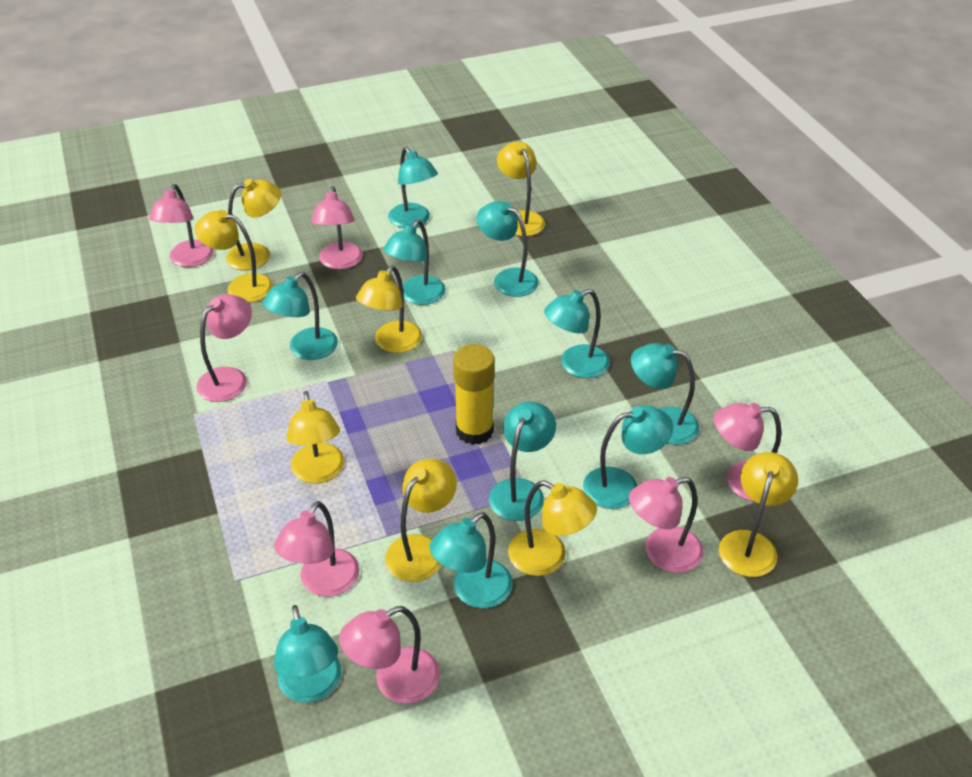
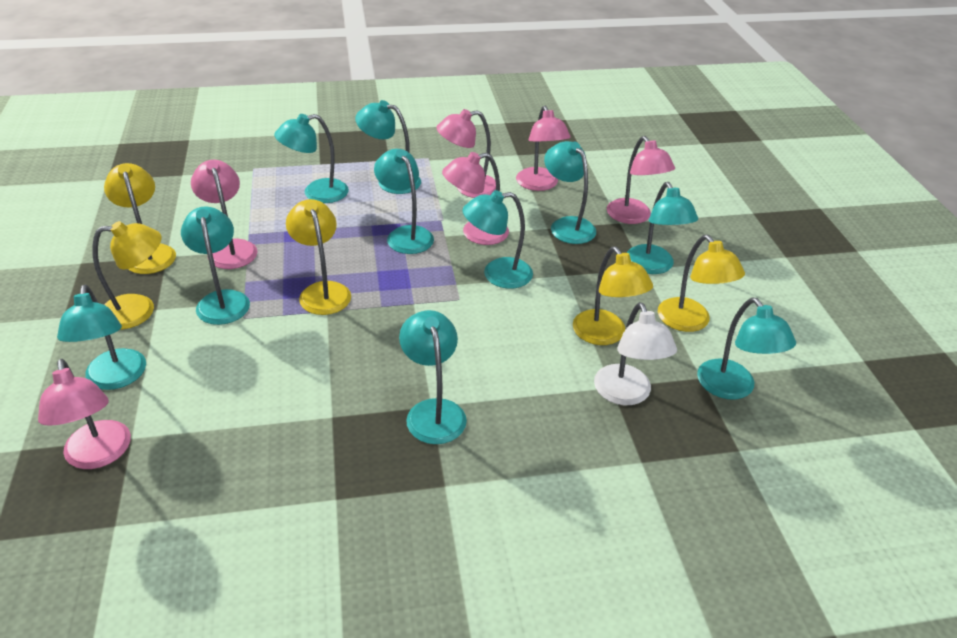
pink lamp: [149,184,214,267] [196,294,252,402] [274,501,360,597] [311,186,363,269] [339,606,440,704] [629,477,703,573] [714,403,781,502] = 7 -> [38,359,131,469] [191,160,258,269] [436,109,496,198] [442,152,509,245] [516,106,571,191] [607,136,675,224] = 6
white lamp: none = 0 -> [594,302,677,405] = 1
yellow glue stick: [453,344,495,445] = 1 -> none = 0
yellow lamp: [195,210,273,302] [226,179,281,270] [286,391,344,484] [356,266,422,353] [385,459,457,582] [497,141,545,236] [508,480,597,576] [719,452,798,577] = 8 -> [92,221,162,329] [104,163,176,274] [286,199,351,315] [573,247,653,345] [658,235,745,332] = 5

